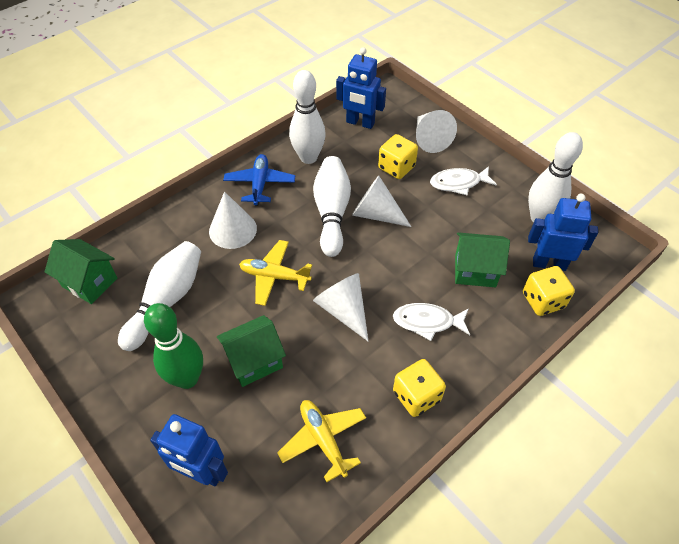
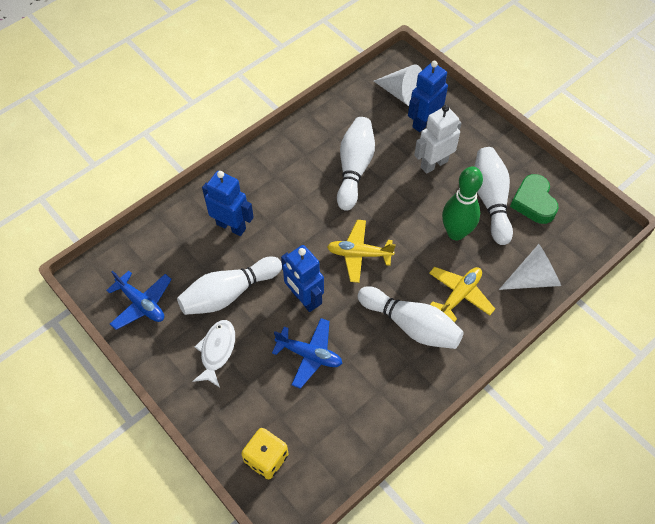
blue plane: [223,154,295,206] = 1 -> [107,270,172,330] [272,318,343,389] = 2
green heart: none = 0 -> [510,174,559,224] = 1
green house: [45,239,117,304] [217,315,286,387] [455,232,510,287] = 3 -> none = 0
white cone: [209,192,257,249] [313,273,368,341] [352,176,411,227] [416,110,457,153] = 4 -> [374,64,422,106] [499,244,561,290] = 2
white fish: [393,303,470,341] [430,166,497,196] = 2 -> [192,320,235,387] = 1
white robot: none = 0 -> [414,105,461,174] = 1
yellow dice: [378,134,418,179] [393,359,446,417] [523,266,575,316] = 3 -> [241,428,288,479] = 1

